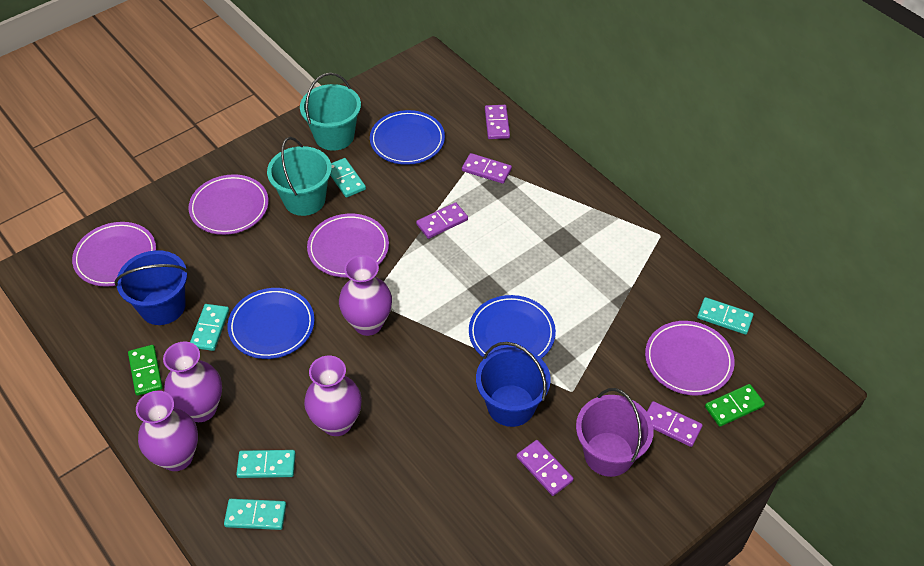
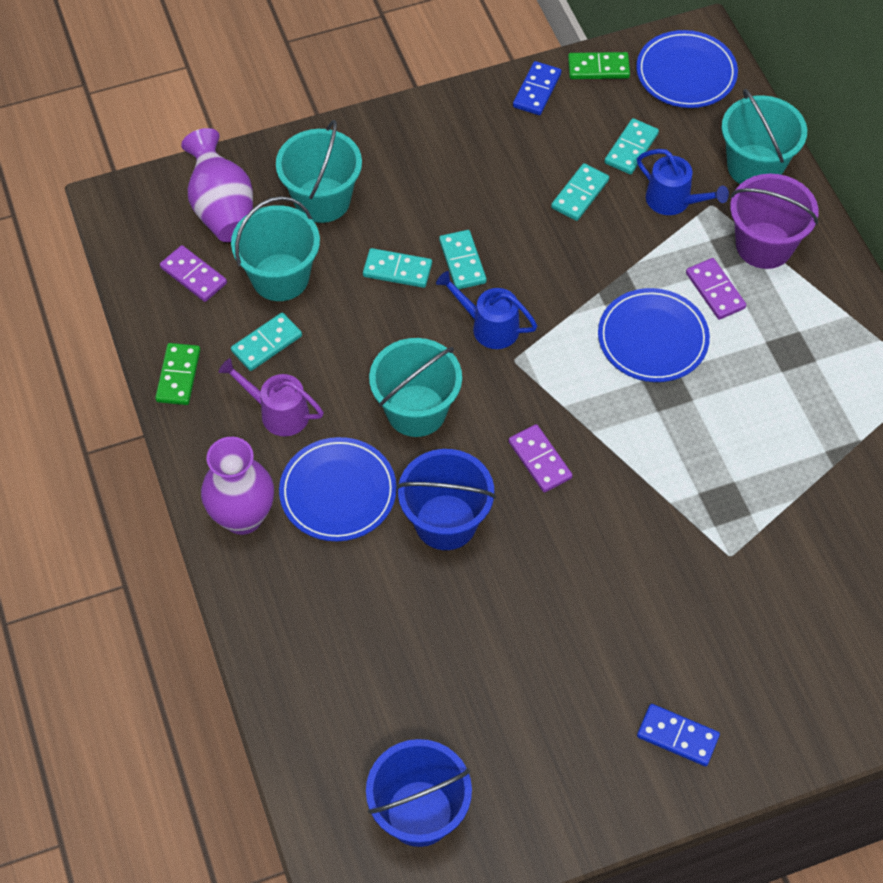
blue domino: none = 0 -> [513,61,561,115] [637,704,720,766] = 2
blue watering can: none = 0 -> [436,271,537,349] [637,149,729,215] = 2
purple domino: [416,202,468,239] [462,153,512,184] [485,105,510,139] [517,440,574,496] [647,401,703,447] = 5 -> [160,245,227,302] [508,424,573,493] [686,258,746,320] = 3
purple plate: [72,222,156,287] [188,174,269,235] [307,214,389,277] [645,321,735,395] = 4 -> none = 0
purple vase: [136,391,198,471] [163,342,222,422] [304,356,362,436] [339,255,392,336] = 4 -> [181,128,253,242] [201,437,274,535] = 2
purple watering can: none = 0 -> [219,358,324,436] = 1
turquoise bucket: [267,137,332,216] [300,73,361,151] = 2 -> [231,196,320,301] [276,120,362,223] [369,338,462,437] [721,89,807,184] = 4

